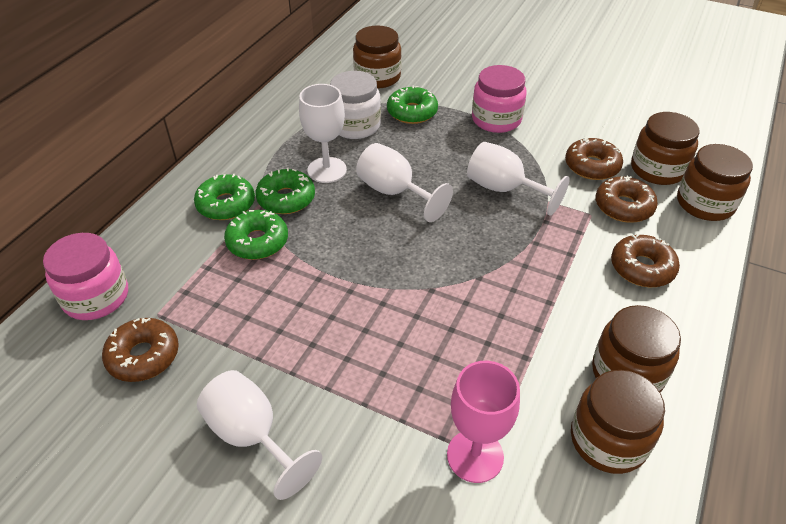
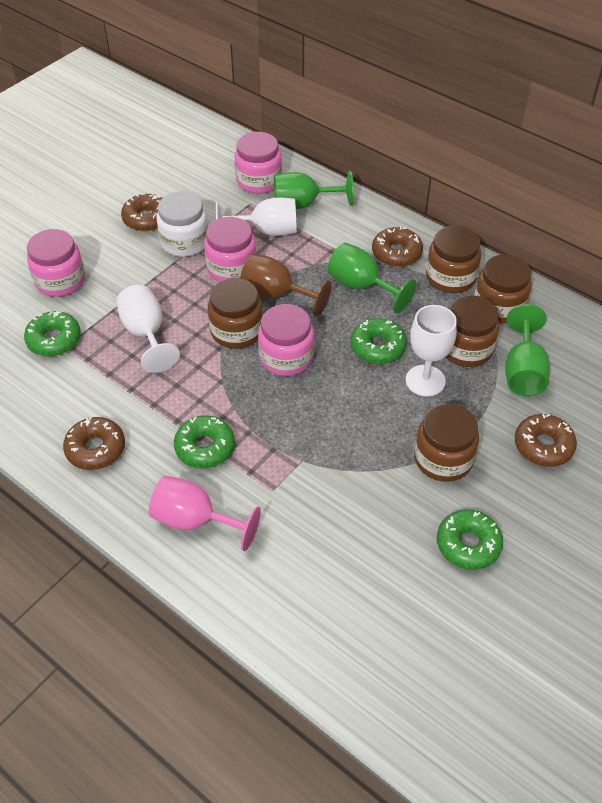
brown goblet: none = 0 -> [240,254,332,316] = 1
green goblet: none = 0 -> [274,171,354,209] [327,243,416,313] [505,304,550,396] = 3
pink jar: [43,233,128,320] [472,65,527,133] = 2 -> [27,229,85,297] [204,217,257,282] [234,132,282,194] [258,304,314,376] = 4
white goblet: [197,370,322,500] [299,84,347,183] [356,143,453,222] [467,142,570,216] = 4 -> [116,285,180,373] [216,197,297,236] [406,305,457,397] = 3

